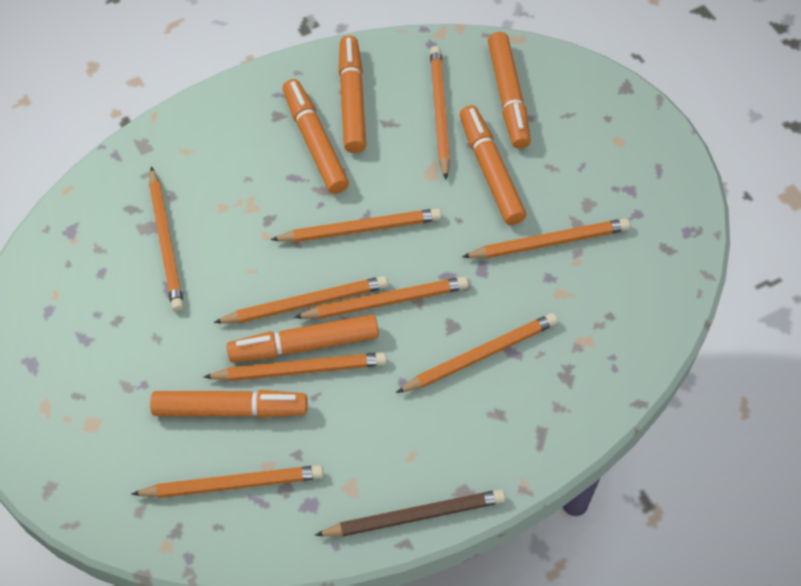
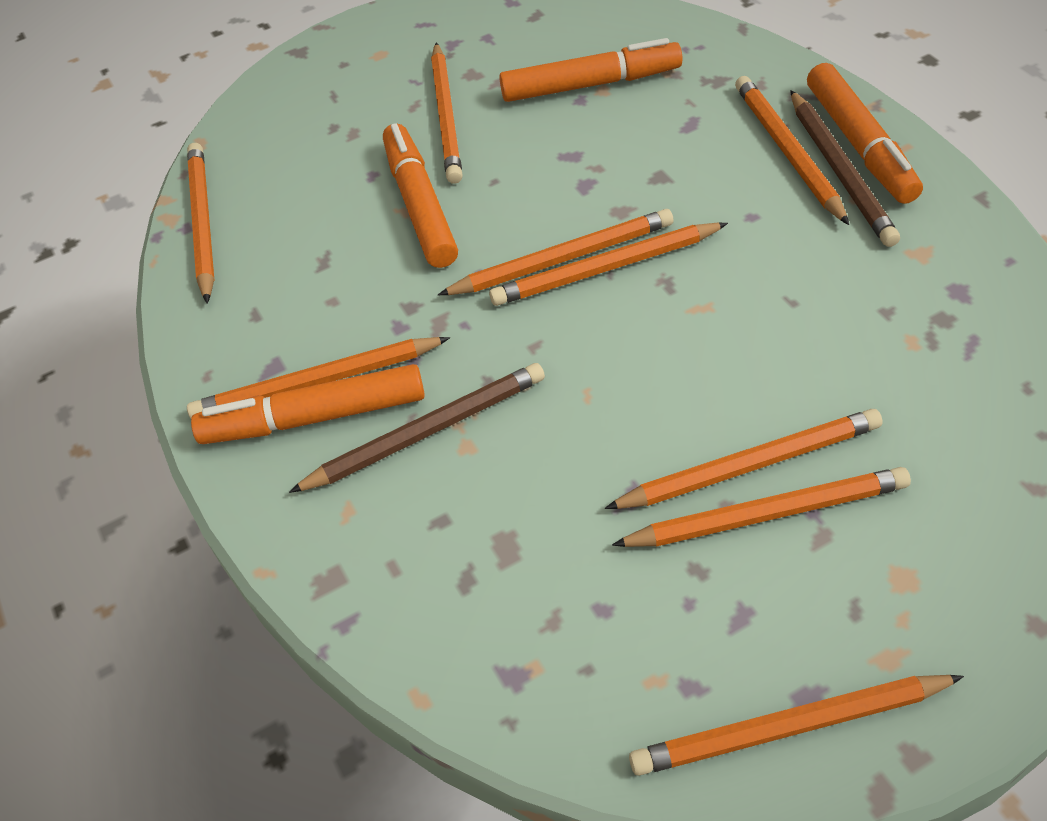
brown pencil: [315,489,506,536] = 1 -> [289,363,545,493] [790,90,900,247] = 2
orange marker: [150,390,308,418] [227,315,379,362] [283,79,349,194] [339,35,366,153] [460,105,526,225] [488,32,531,149] = 6 -> [191,364,425,444] [383,123,458,268] [499,38,683,102] [807,63,923,204] = 4

